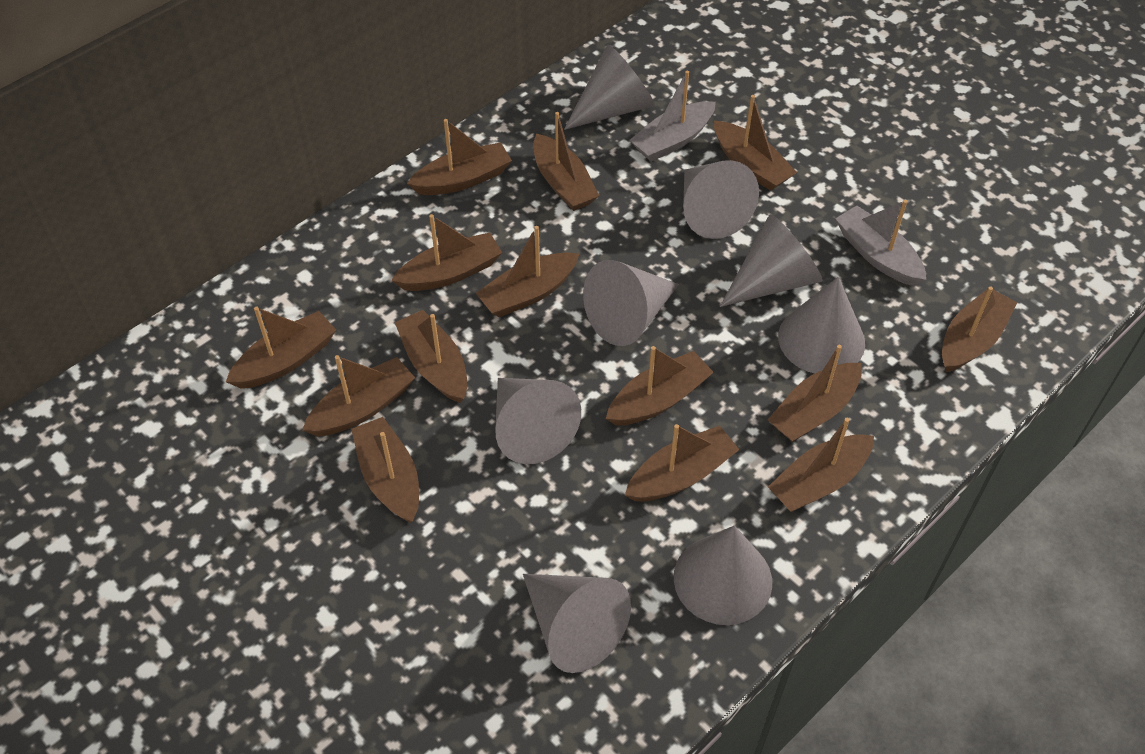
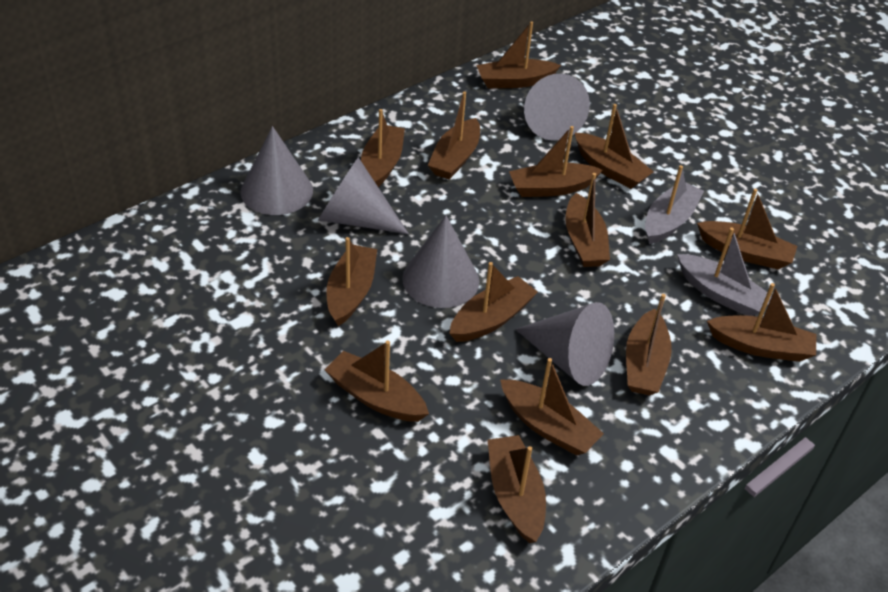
grey cone: [496,378,581,464] [523,574,631,673] [564,45,655,130] [583,260,679,346] [674,525,772,625] [683,160,759,239] [720,214,823,307] [778,277,865,373] = 8 -> [240,126,313,215] [318,157,409,234] [402,215,479,308] [515,302,614,386] [524,74,590,141] = 5

